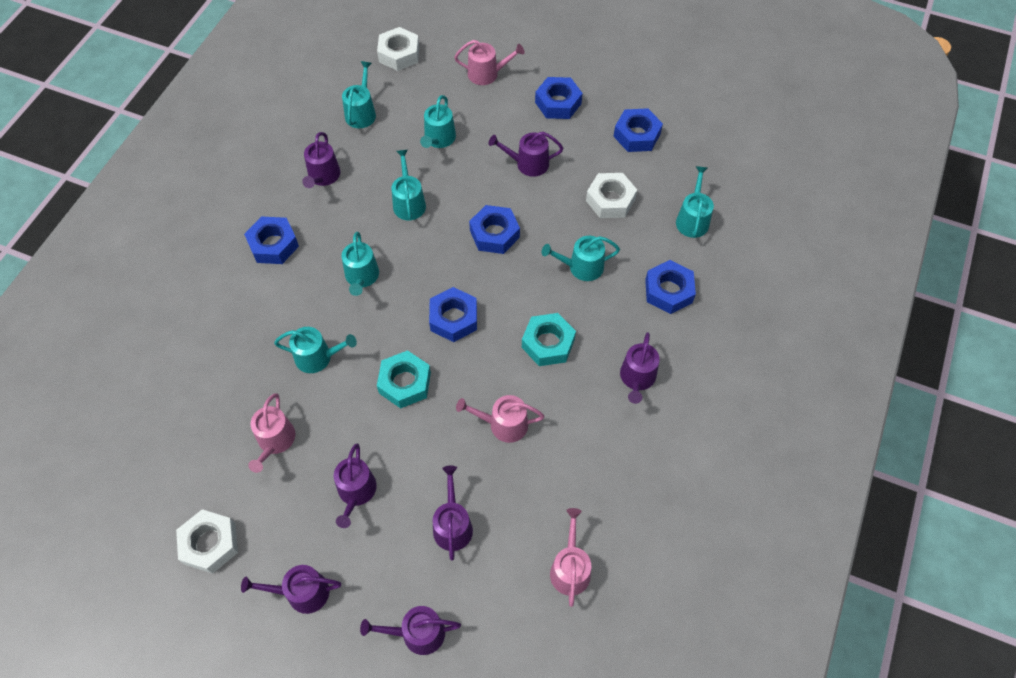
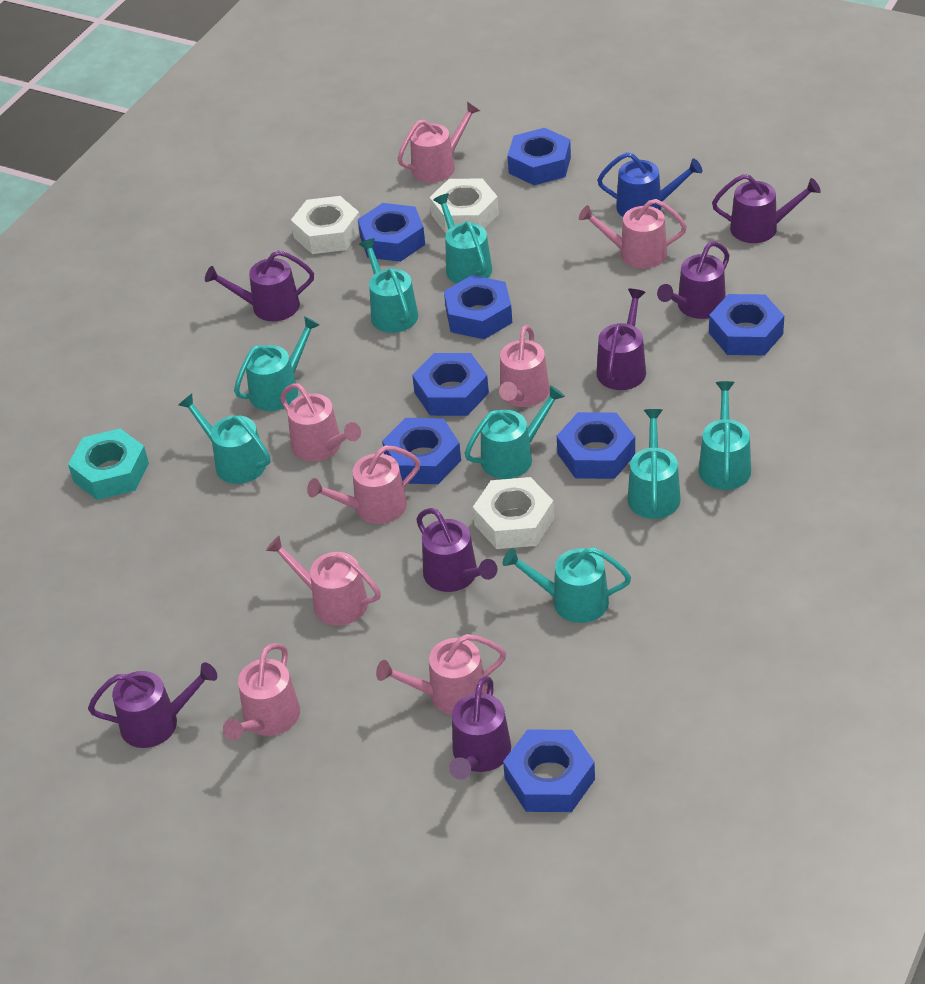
blue nut: [244,216,299,264] [429,287,477,342] [469,205,520,254] [535,77,583,119] [613,108,663,152] [645,260,696,314] = 6 -> [358,203,425,262] [382,418,461,484] [412,353,489,416] [444,275,512,339] [503,730,595,812] [507,128,571,185] [557,412,635,479] [709,294,784,355] = 8
blue watering can: none = 0 -> [597,152,702,217] = 1
pink watering can: [248,393,295,473] [454,40,525,85] [456,395,544,443] [550,508,591,607] = 4 -> [223,643,300,741] [266,536,381,626] [280,383,361,461] [307,445,420,524] [376,634,506,715] [397,102,480,183] [499,325,550,407] [579,199,687,269] = 8
turquoise nut: [377,350,431,408] [522,313,576,366] = 2 -> [68,429,149,500] = 1
turquoise watering can: [274,327,357,373] [342,61,376,128] [342,232,379,296] [391,150,426,220] [420,95,456,148] [542,236,620,281] [676,166,714,238] = 7 -> [179,393,271,484] [234,316,320,411] [359,238,418,333] [433,193,492,284] [464,385,565,479] [502,547,631,623] [627,409,681,519] [698,381,751,490] = 8

